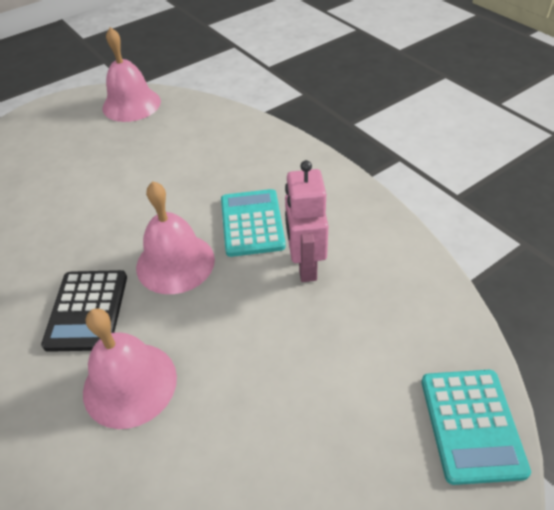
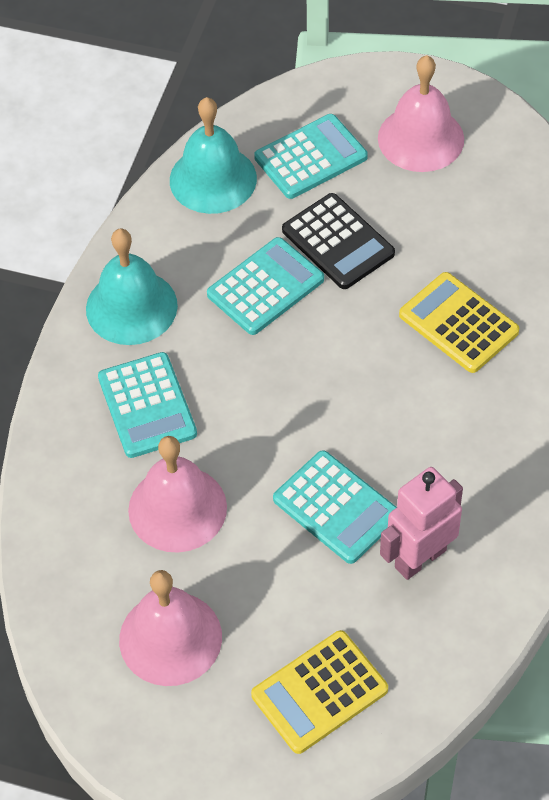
turquoise bell: none = 0 -> [86,229,178,345] [170,97,257,214] = 2
turquoise calculator: [221,189,286,257] [421,370,531,485] = 2 -> [98,352,197,458] [207,237,324,335] [254,114,368,199] [273,450,397,564] = 4
yellow calculator: none = 0 -> [251,630,388,754] [399,272,519,373] = 2

